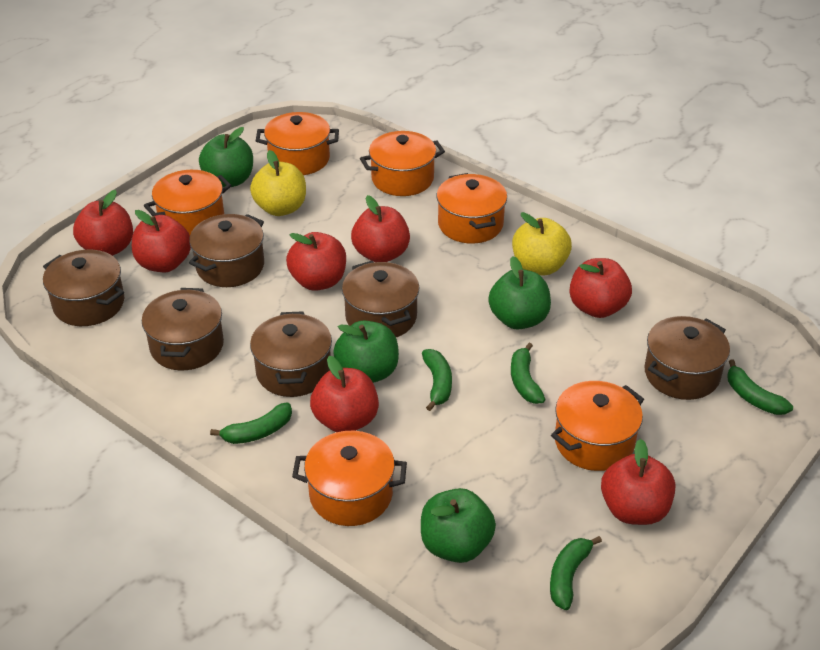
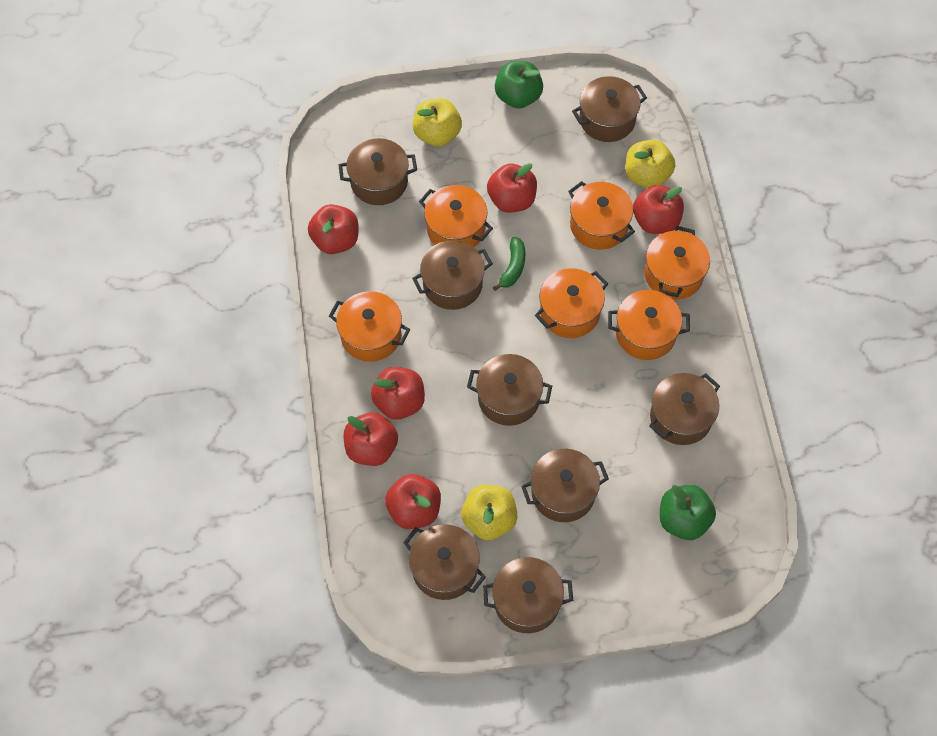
brown pot: [43,250,124,326] [142,288,224,370] [189,214,264,287] [250,311,332,397] [342,261,419,337] [644,316,730,400] = 6 -> [338,138,417,205] [403,524,486,600] [412,240,493,310] [467,354,552,426] [483,557,573,633] [521,449,609,522] [572,76,647,142] [649,373,720,445] = 8
green apple: [199,127,253,188] [333,320,399,383] [421,488,496,563] [488,256,551,329] = 4 -> [495,61,543,109] [660,485,716,540] = 2
green banana: [210,403,292,444] [422,349,452,411] [511,343,546,404] [550,536,602,610] [727,360,793,415] = 5 -> [493,237,525,291] = 1
red apple: [73,190,133,256] [132,210,191,272] [286,232,346,291] [310,356,379,432] [351,195,410,262] [570,258,632,318] [601,439,675,525] = 7 -> [308,204,358,254] [344,412,398,466] [371,367,425,420] [385,474,441,529] [487,163,537,213] [633,185,684,234] = 6
yellow apple: [250,150,306,216] [512,212,572,275] = 2 -> [413,98,462,147] [461,485,517,540] [625,140,675,188] = 3

